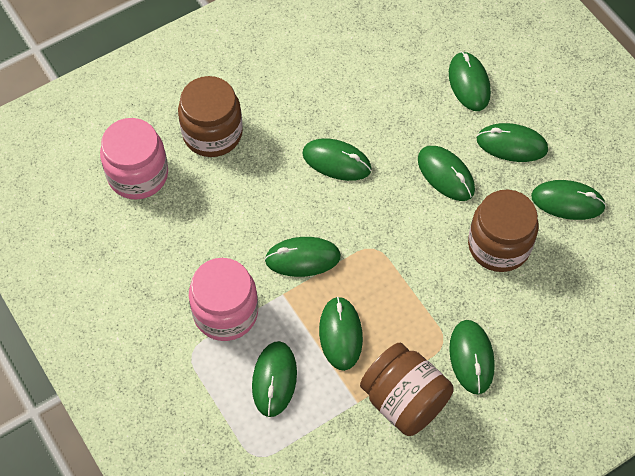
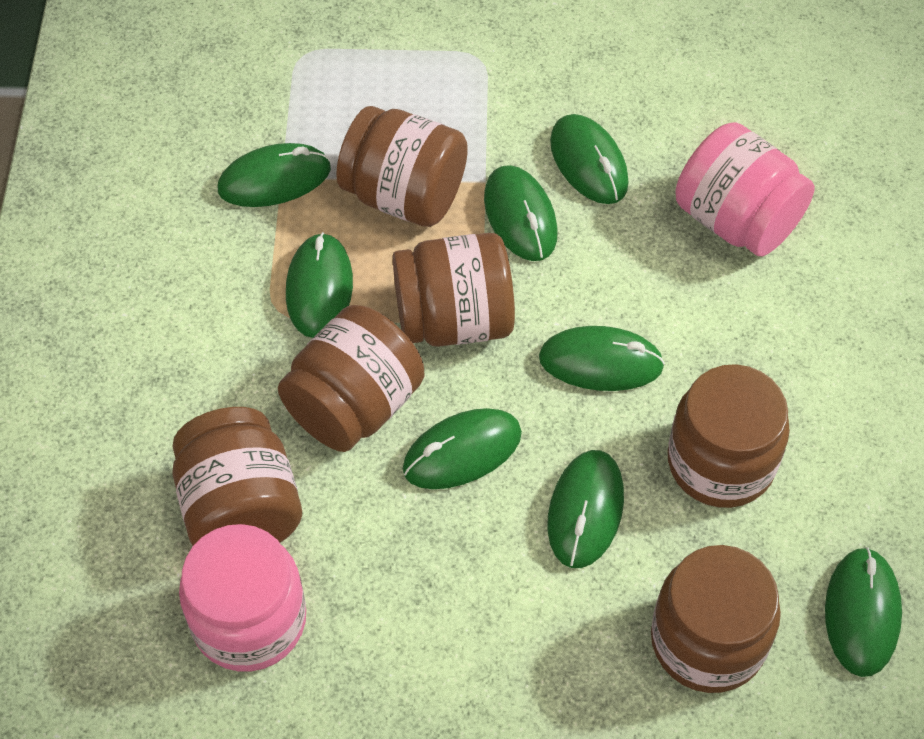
brown jar: [178,76,243,157] [360,343,454,436] [468,189,538,272] = 3 -> [172,407,302,546] [278,305,424,452] [336,106,468,227] [393,233,515,347] [651,545,781,693] [668,364,790,508] = 6
green mouse: [252,341,297,417] [265,237,341,277] [302,138,372,181] [319,297,363,371] [418,146,475,201] [449,51,491,111] [449,320,495,394] [477,123,548,162] [531,180,606,220] = 9 -> [218,143,331,207] [286,232,353,338] [403,408,522,489] [484,165,558,261] [539,326,665,391] [548,450,624,568] [550,114,629,204] [825,547,902,677] = 8

